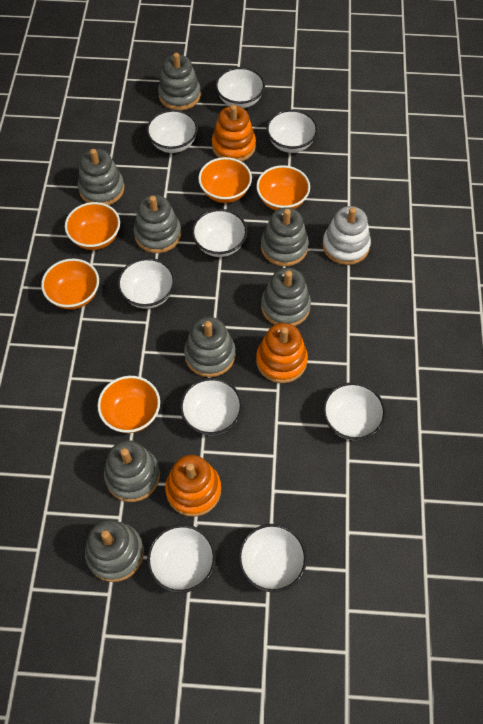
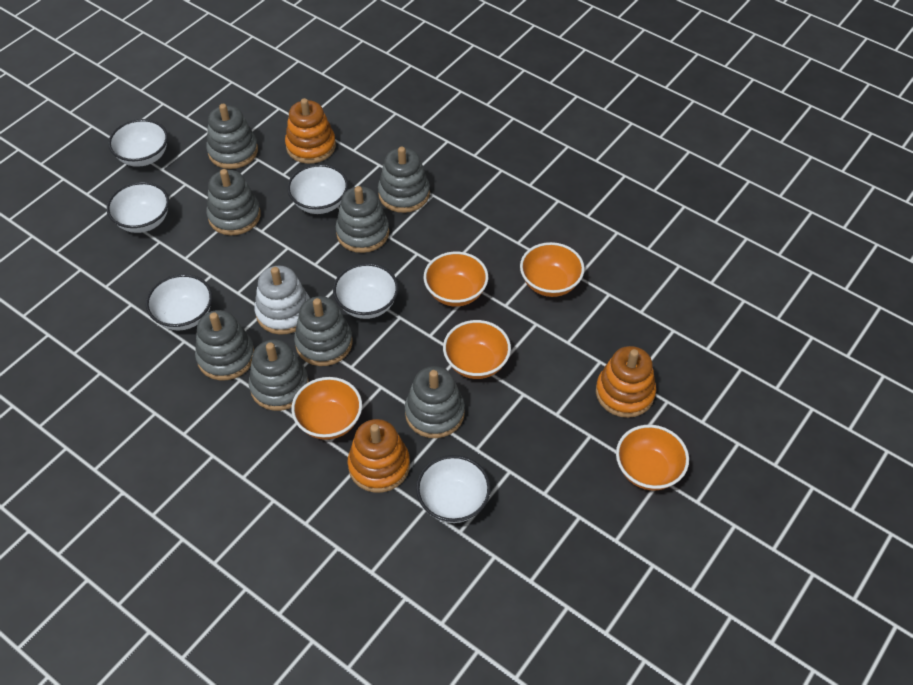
white bowl: [117,258,175,309] [146,110,198,153] [147,524,216,593] [180,378,243,435] [192,209,247,257] [215,67,265,108] [238,524,307,592] [266,110,318,153] [323,382,386,440] = 9 -> [107,182,169,233] [108,119,168,167] [146,274,212,330] [287,164,348,214] [333,263,398,319] [416,455,491,523] = 6

